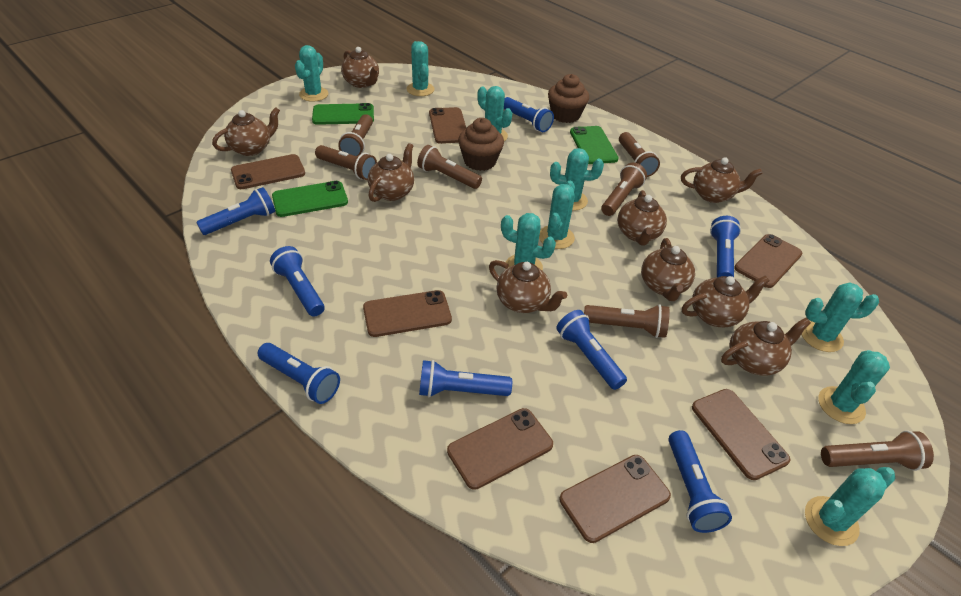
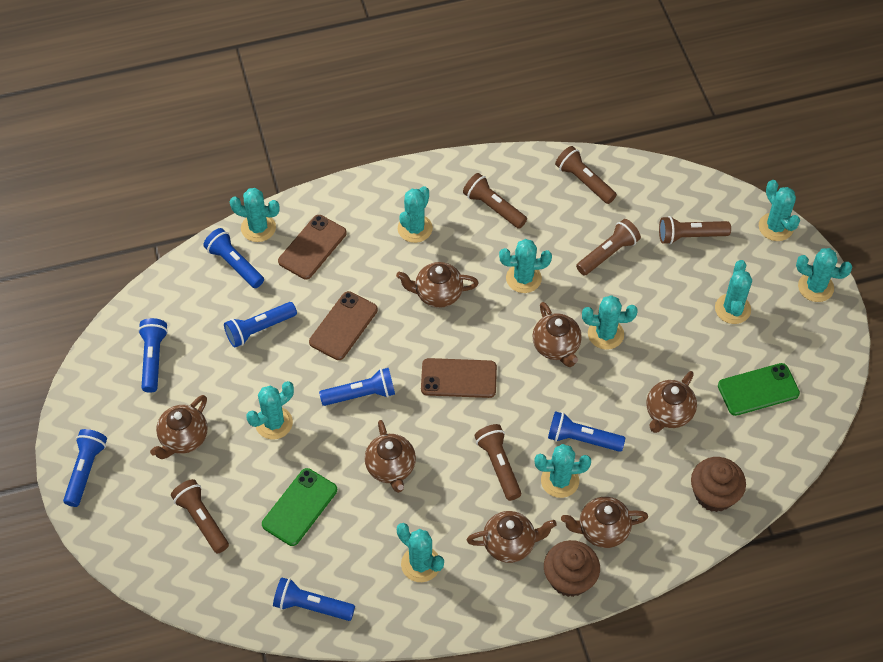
blue flashlight: [196,187,275,235] [258,343,340,404] [270,246,325,316] [419,360,512,397] [504,97,554,132] [556,310,627,390] [668,430,732,533] [710,216,741,278] = 8 -> [63,429,107,507] [138,318,168,393] [203,228,264,288] [224,302,297,348] [273,577,355,621] [319,368,395,406] [548,411,625,452] = 7
brown flashlight: [315,145,377,180] [338,114,373,156] [417,145,482,189] [584,304,669,338] [601,163,647,216] [619,132,660,177] [821,431,934,471] = 7 -> [171,479,229,554] [463,173,527,229] [474,424,521,501] [555,146,617,204] [576,219,641,275] [659,216,731,244] = 6
brown phone: [231,154,305,189] [363,290,452,337] [429,107,467,144] [447,408,553,490] [560,455,671,543] [692,389,790,480] [734,234,802,288] = 7 -> [278,215,347,279] [309,291,378,360] [421,358,497,398] = 3
brown teapot: [212,107,280,156] [341,47,379,88] [368,143,414,202] [489,260,567,313] [617,190,667,246] [641,238,695,301] [681,157,763,203] [682,275,770,327] [721,318,811,376] = 9 -> [150,395,207,459] [364,420,416,493] [396,262,479,308] [467,511,557,563] [532,302,582,367] [561,497,648,548] [646,371,697,433] = 7
green phone: [272,181,348,217] [312,103,374,125] [570,126,618,164] = 3 -> [262,468,337,546] [718,363,800,416] = 2
turquoise cactus: [295,45,328,102] [406,41,435,96] [477,86,512,141] [501,213,556,270] [539,181,575,249] [550,148,604,211] [801,282,879,352] [805,467,895,546] [818,350,890,424] = 9 -> [230,188,280,242] [246,381,294,439] [397,523,444,582] [398,186,433,243] [499,239,552,293] [534,444,591,498] [582,295,638,350] [715,260,752,324] [759,180,800,241] [796,248,852,302] = 10

